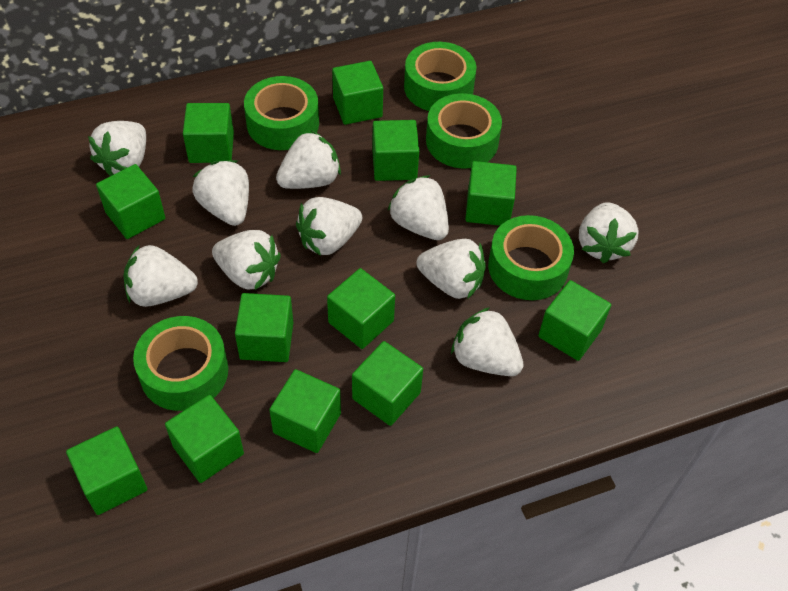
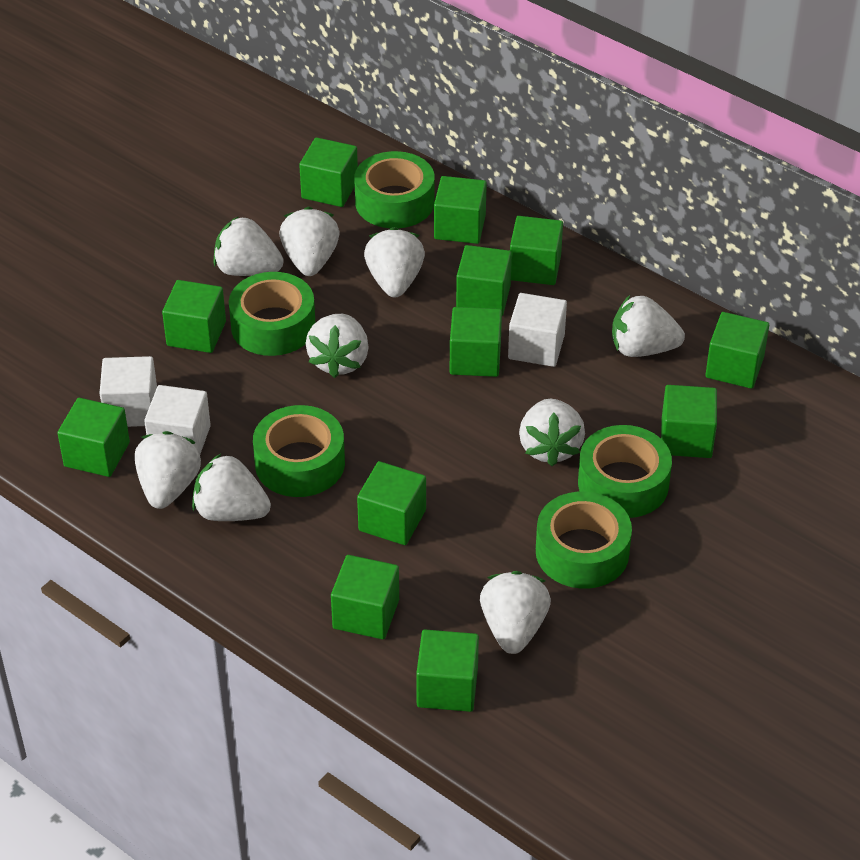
white cube: none = 0 -> [100,356,157,427] [144,385,211,454] [508,293,567,367] = 3
white strawberry: [88,121,146,176] [123,245,198,307] [192,160,249,226] [212,230,281,290] [276,131,341,189] [296,197,362,256] [388,175,449,240] [417,239,486,299] [451,307,524,376] [579,202,639,263] = 10 -> [135,431,201,509] [192,453,271,521] [213,216,284,276] [280,207,339,276] [306,314,369,378] [364,227,425,297] [480,571,551,654] [519,398,585,466] [612,295,685,357] = 9

